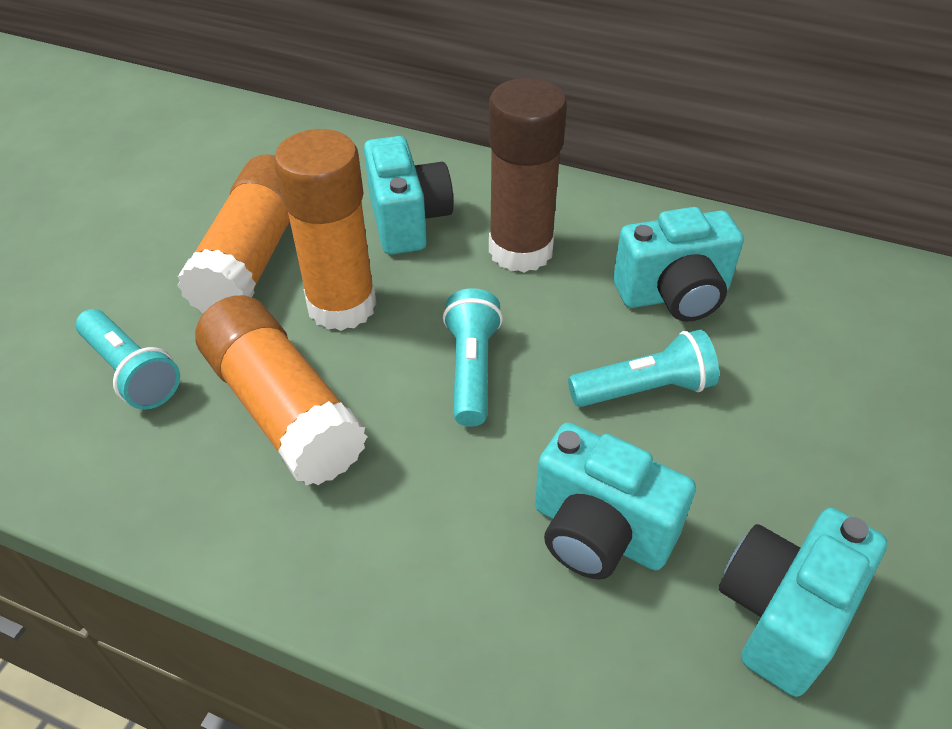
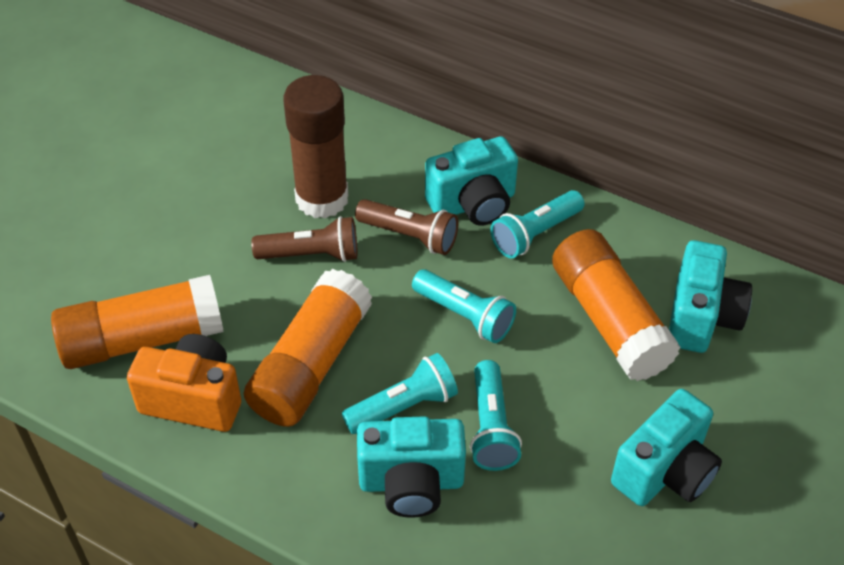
brown flashlight: none = 0 -> [252,216,357,262] [355,199,459,255] = 2
orange camera: none = 0 -> [127,334,241,432] = 1
turquoise flashlight: [76,309,180,410] [443,288,503,427] [568,330,719,407] = 3 -> [342,353,458,434] [412,269,516,343] [470,360,522,471] [490,190,585,258] = 4

